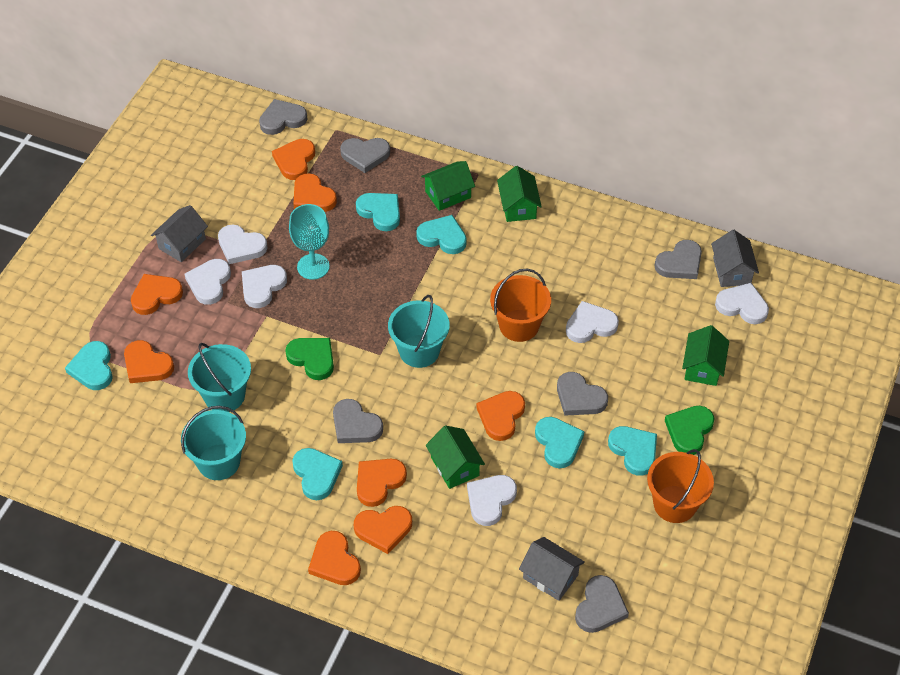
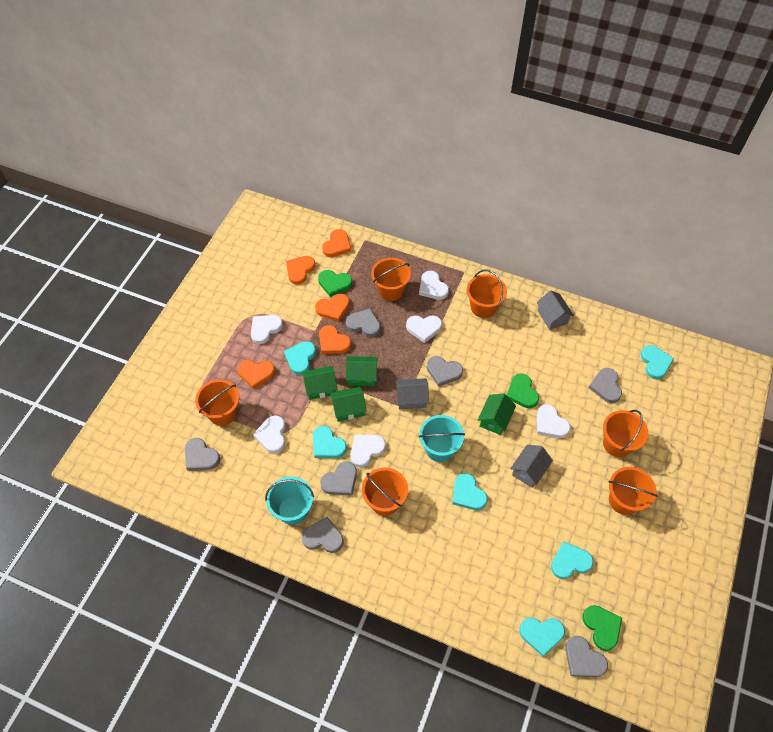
green heart: [285,338,334,380] [665,406,715,455] = 2 -> [318,270,352,297] [507,373,539,408] [582,605,622,651] = 3
grey heart: [259,99,307,135] [333,399,383,443] [340,138,390,173] [557,372,608,416] [575,575,629,633] [654,240,702,279] = 6 -> [185,438,220,471] [302,517,343,553] [320,461,357,495] [346,308,380,337] [427,356,463,387] [565,636,608,678] [588,368,622,403] = 7
orange bucket: [490,269,551,342] [647,449,714,523] = 2 -> [195,379,239,426] [362,467,408,516] [371,258,411,301] [467,269,507,318] [603,410,649,457] [608,467,657,515] = 6
orange heart: [124,340,174,383] [131,274,183,315] [272,139,315,180] [293,173,337,212] [308,531,361,585] [354,506,412,554] [357,459,407,507] [477,391,525,441] = 8 -> [237,360,275,389] [286,256,315,285] [315,294,350,322] [319,325,351,354] [322,229,351,257] = 5
turquoise bucket: [181,406,246,480] [188,343,251,412] [388,295,450,368] = 3 -> [265,476,314,525] [418,415,465,462] = 2
turquoise goblet: [289,204,330,280] = 1 -> none = 0

